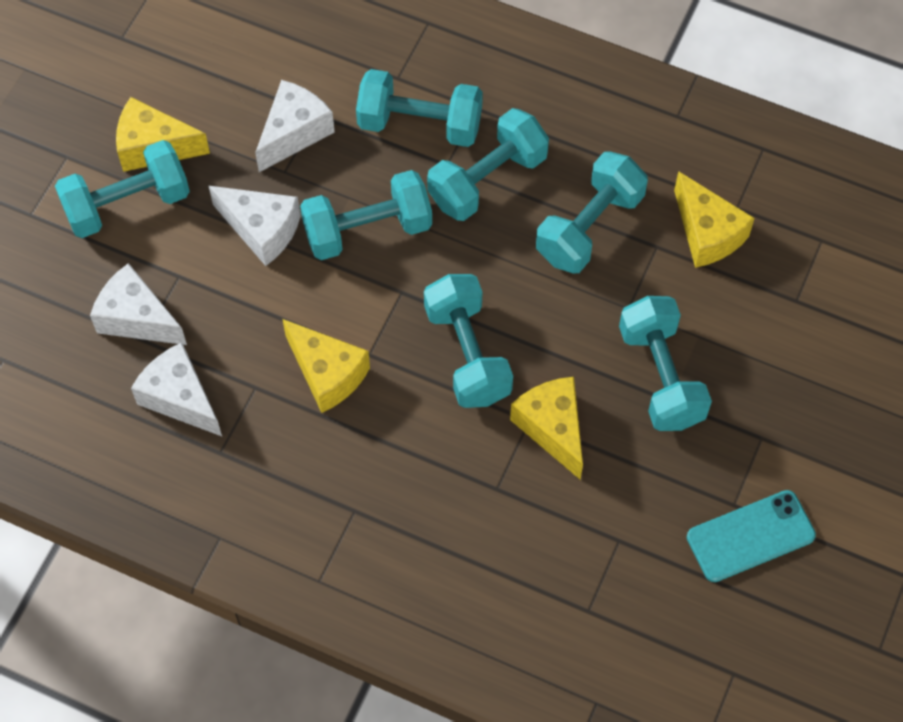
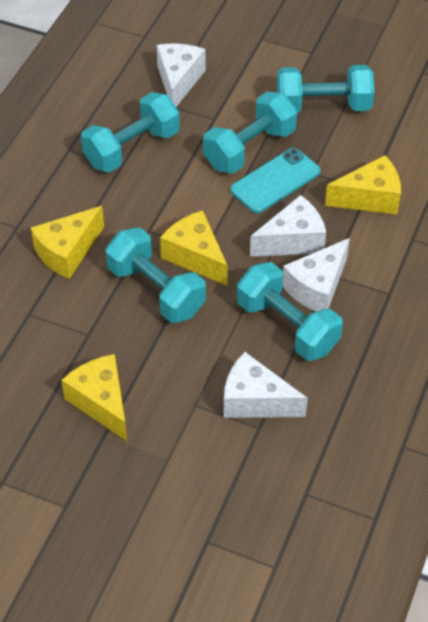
turquoise dumbbell: [55,140,190,238] [300,170,432,260] [356,69,483,147] [424,274,513,408] [427,108,549,221] [536,151,648,274] [619,296,712,431] = 7 -> [81,92,180,173] [106,227,206,323] [203,92,297,174] [237,262,343,361] [277,65,374,113] = 5

